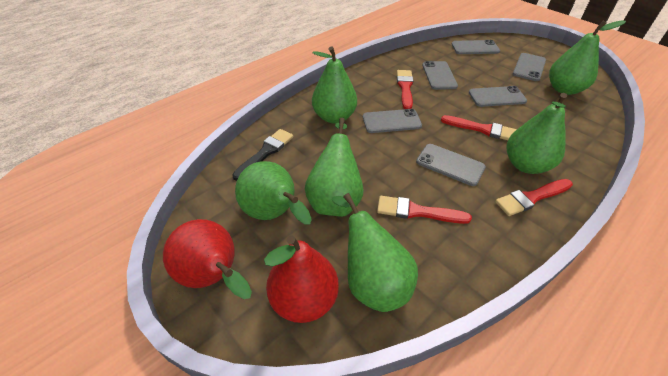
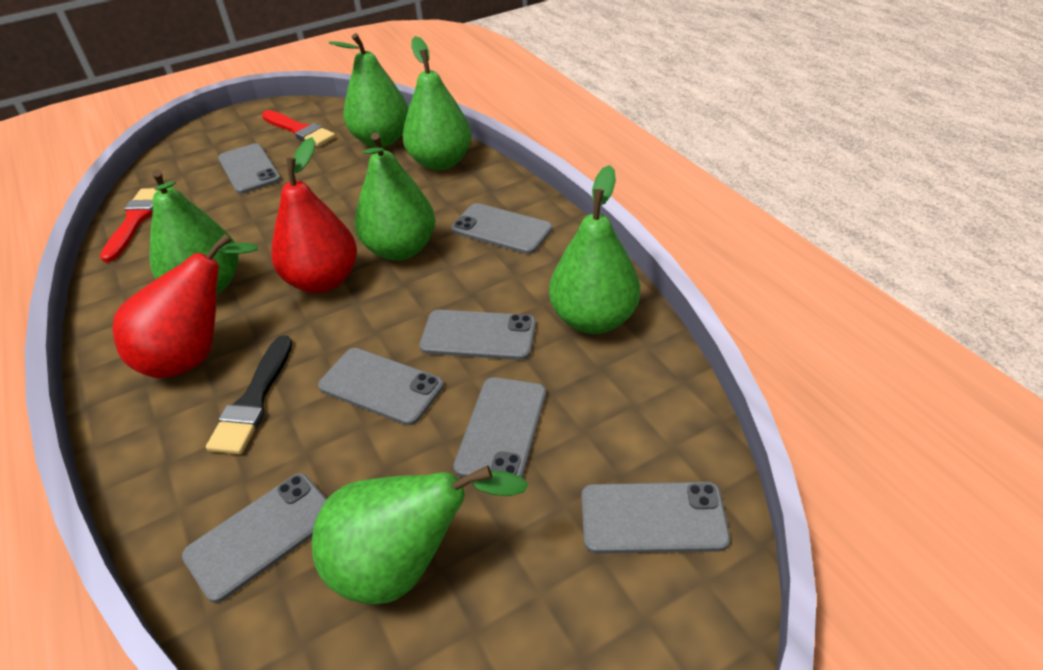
grey phone: [363,109,422,133] [416,144,486,186] [422,61,458,90] [452,40,500,54] [469,86,527,107] [513,53,546,81] = 6 -> [182,473,327,603] [218,143,281,194] [318,348,444,426] [419,310,536,360] [451,203,553,254] [453,377,546,478] [581,482,730,554] = 7
red brush: [377,196,472,224] [397,70,414,109] [441,115,517,140] [495,179,573,216] = 4 -> [100,188,158,262] [262,110,336,147] = 2

